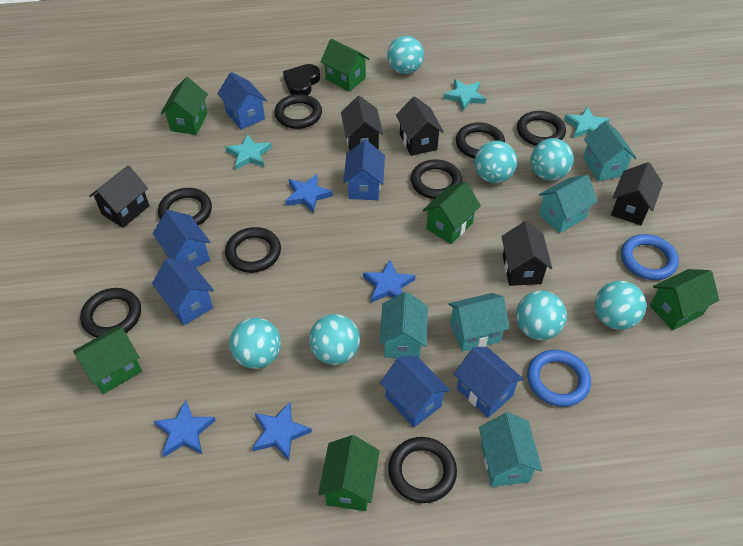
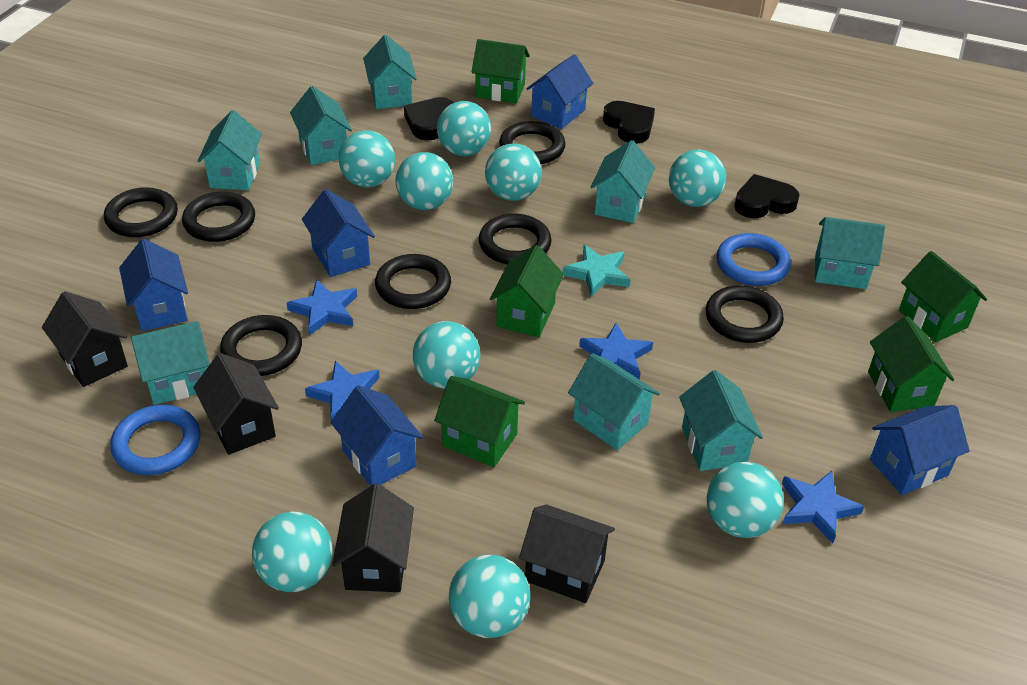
black heart: [283,64,320,95] = 1 -> [404,97,454,140] [603,101,655,144] [734,174,800,218] = 3
black house: [89,165,150,228] [341,96,383,151] [396,97,444,156] [501,221,552,286] [611,162,663,225] = 5 -> [42,291,128,387] [193,353,279,455] [332,483,414,592] [519,504,615,603] = 4
black ring: [80,288,141,338] [158,188,212,226] [225,227,281,273] [274,94,322,129] [388,437,457,503] [411,159,462,199] [456,123,505,158] [517,111,566,146] = 8 -> [104,187,178,237] [182,192,255,242] [220,315,302,376] [375,254,451,309] [479,214,552,264] [499,121,566,164] [706,285,784,343] = 7
blue house: [152,258,214,325] [153,210,210,268] [217,72,267,130] [343,140,385,200] [380,356,450,427] [454,347,524,418] = 6 -> [119,239,188,331] [302,189,375,277] [331,386,423,486] [526,54,593,129] [870,405,970,495] = 5
green house: [73,326,142,394] [161,77,208,135] [318,435,380,511] [320,39,369,92] [423,181,481,244] [650,269,719,331] = 6 -> [434,376,525,467] [471,39,530,103] [490,245,564,337] [868,316,954,412] [899,251,987,342] = 5
turquoise ball: [229,318,281,369] [309,314,360,365] [387,36,424,74] [475,141,517,183] [516,291,567,340] [530,138,574,181] [595,281,646,330] = 7 -> [252,512,333,592] [339,130,395,188] [396,152,453,210] [413,321,480,389] [437,101,491,156] [449,555,530,638] [485,143,542,201] [669,149,726,207] [707,462,784,538] = 9
turquoise house: [379,292,428,359] [448,293,510,352] [479,412,542,487] [539,175,598,233] [583,121,637,181] = 5 -> [131,321,210,405] [198,110,262,190] [290,86,352,165] [363,35,417,109] [568,353,660,450] [591,140,655,223] [679,370,763,471] [815,217,885,289] = 8
turquoise star: [225,134,272,170] [443,79,486,111] [564,107,610,138] = 3 -> [563,245,630,297] = 1

